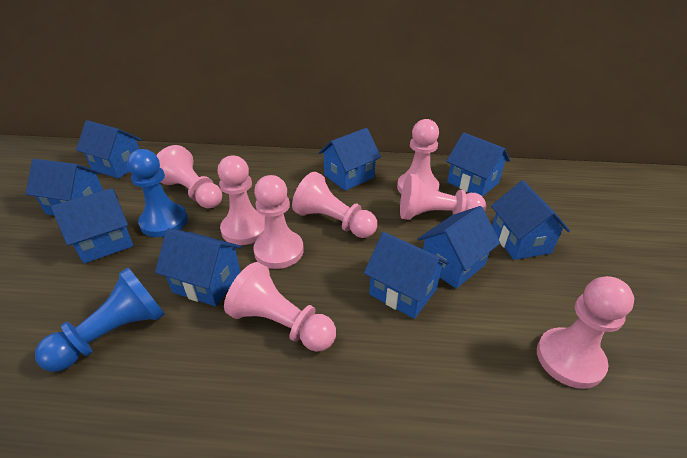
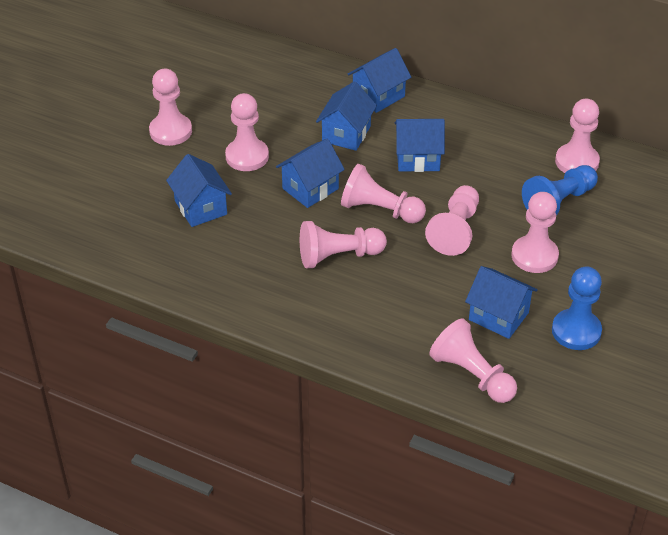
blue house: [26,159,104,216] [51,188,133,264] [76,120,142,179] [155,228,242,306] [319,128,381,191] [364,232,449,319] [418,206,500,289] [446,132,510,197] [491,181,570,260] = 9 -> [166,154,232,227] [276,139,345,208] [316,81,377,151] [347,48,411,113] [395,119,445,172] [465,266,538,339] = 6

